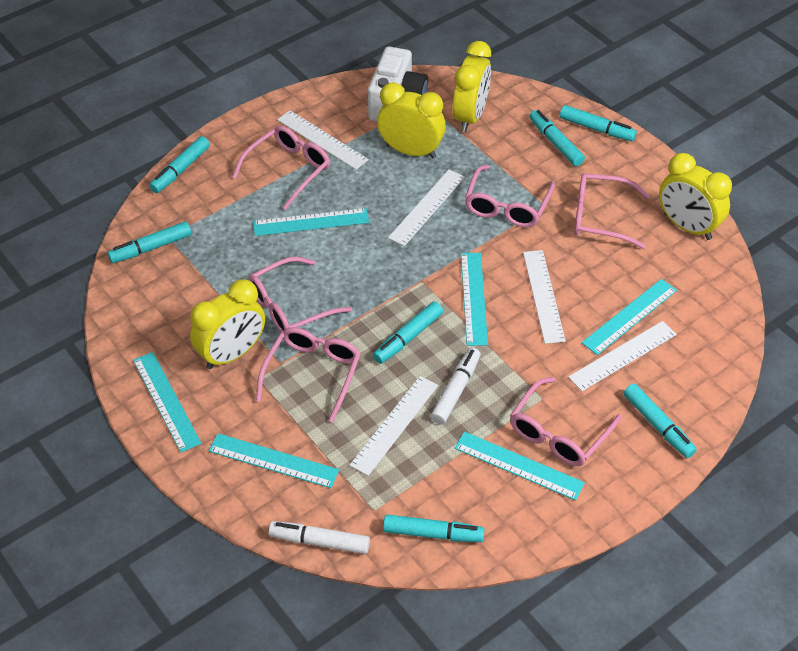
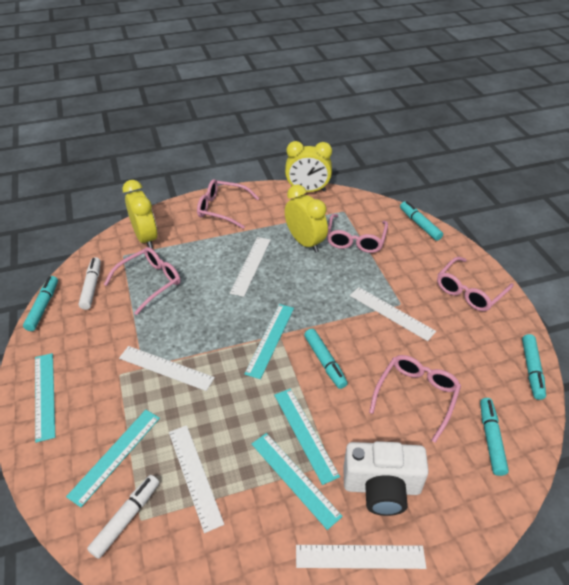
pink glasses: [232,126,330,210] [249,257,352,333] [256,327,361,423] [465,165,555,227] [510,377,622,466] [574,173,650,249] = 6 -> [104,247,180,315] [197,179,259,229] [327,214,388,253] [369,355,461,443] [437,257,514,311] = 5
turquoise marker: [107,221,192,263] [149,136,210,193] [373,302,443,364] [383,514,485,542] [529,110,585,166] [560,105,637,141] [623,384,697,458] = 7 -> [23,276,58,331] [304,329,348,389] [400,201,443,241] [480,398,509,476] [522,334,546,400] = 5
turquoise ruler: [133,352,202,452] [209,433,339,488] [253,208,369,236] [455,431,585,500] [461,253,488,346] [582,279,677,355] = 6 -> [35,353,55,443] [66,410,160,507] [244,304,294,379] [252,433,343,530] [274,389,340,485] = 5
yellow clock: [190,279,265,369] [377,82,446,158] [452,41,491,132] [659,153,732,240] = 4 -> [122,180,157,249] [285,141,332,192] [285,184,328,253] = 3

